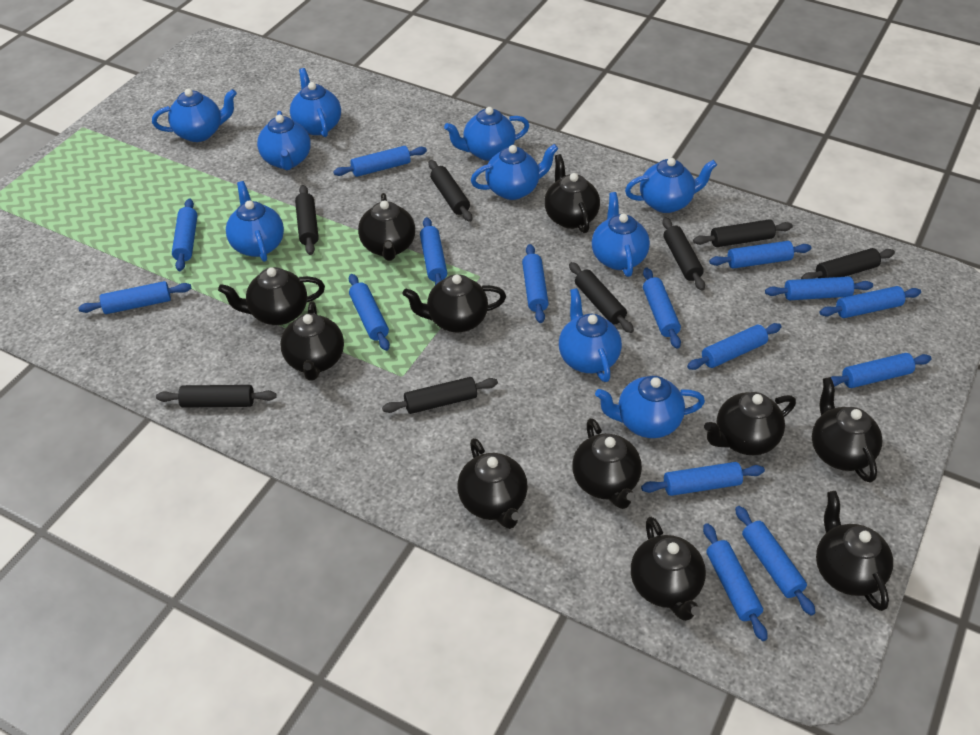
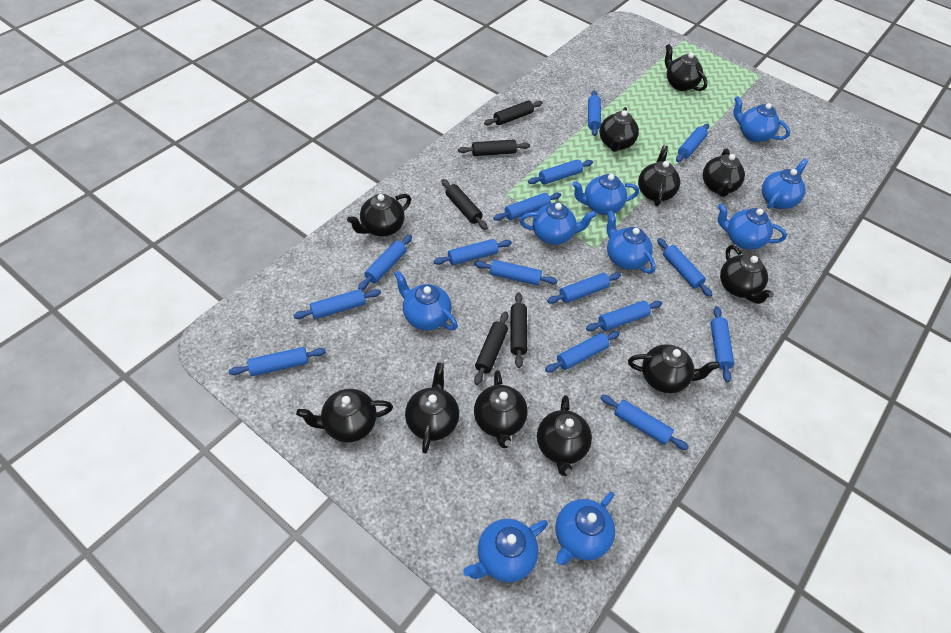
black rolling pin: [156,385,277,408] [295,185,319,255] [382,377,498,414] [429,160,472,222] [569,262,634,333] [662,217,705,291] [693,219,793,247] [801,248,895,279] = 8 -> [441,179,488,230] [458,140,530,156] [474,311,508,385] [484,100,543,125] [510,292,527,368] = 5
blue teapot: [152,89,237,142] [226,181,284,262] [257,111,311,170] [290,68,341,137] [444,107,529,161] [471,144,558,200] [559,288,622,382] [592,192,650,277] [595,376,705,438] [625,158,717,213] = 10 -> [394,271,458,330] [463,519,548,582] [520,203,596,245] [555,492,615,565] [572,174,639,215] [607,210,656,274] [718,204,787,249] [733,96,790,142] [762,158,808,209] = 9

